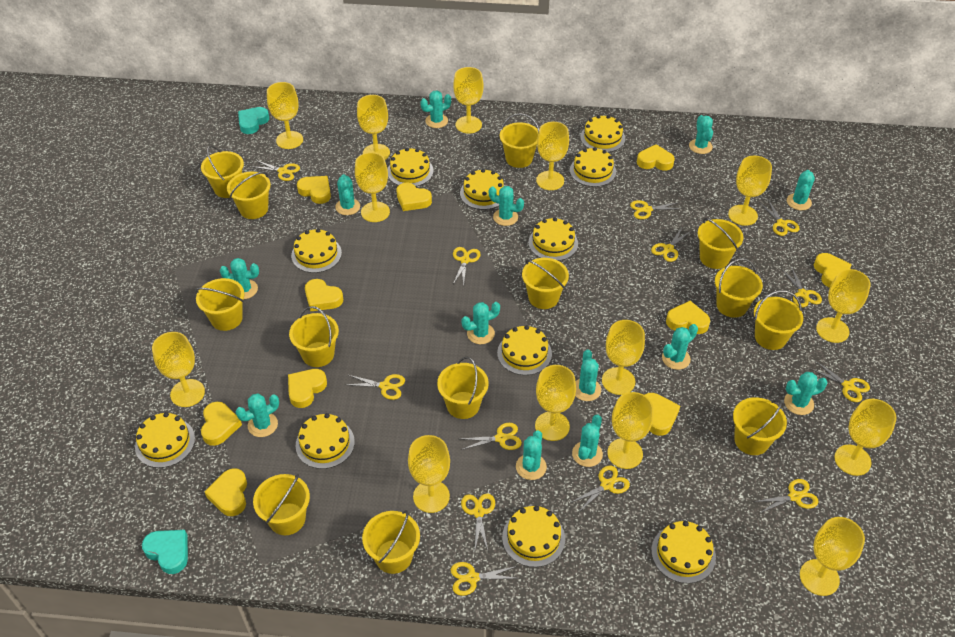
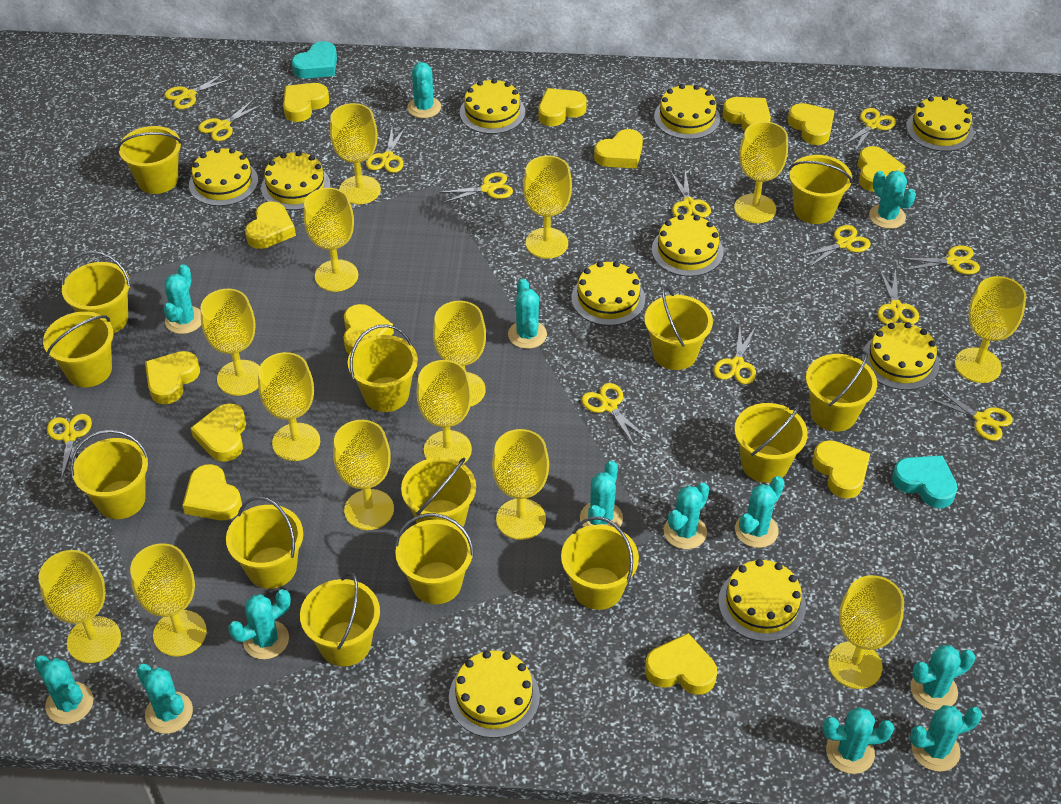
yellow bucket: [195,278,244,331] [201,146,244,198] [227,172,271,219] [253,474,310,535] [289,306,339,367] [362,510,420,574] [437,357,489,419] [500,113,539,168] [522,258,569,309] [698,218,744,269] [715,258,763,318] [733,397,787,455] [754,290,803,350] = 13 -> [43,311,114,387] [61,251,131,334] [70,429,149,519] [117,126,182,194] [226,496,303,589] [300,572,380,667] [348,324,418,412] [395,513,474,604] [401,457,476,527] [561,516,639,610] [644,286,713,370] [734,403,808,483] [788,155,853,224] [806,351,877,432] = 14
yellow cake: [135,412,195,468] [291,229,342,273] [296,413,355,469] [388,148,434,187] [460,169,504,210] [497,325,552,375] [502,506,565,567] [528,217,578,261] [570,147,616,187] [580,115,625,152] [651,521,716,584] = 11 -> [189,148,258,206] [261,151,330,210] [449,650,540,738] [460,78,525,134] [571,261,645,326] [652,214,724,277] [654,84,720,139] [718,559,806,642] [862,322,940,390] [906,95,974,152] = 10
yellow heart: [201,402,242,446] [205,468,247,516] [288,369,327,408] [297,176,331,204] [305,279,343,311] [396,182,432,211] [637,144,675,171] [644,393,680,436] [666,301,710,334] [814,253,852,288] = 10 -> [145,351,200,404] [182,464,242,520] [191,403,246,462] [245,201,296,249] [283,83,329,122] [343,304,394,354] [538,88,587,126] [594,129,643,169] [645,633,717,694] [723,97,771,131] [788,103,835,145] [812,440,870,499] [858,146,905,192] = 13

